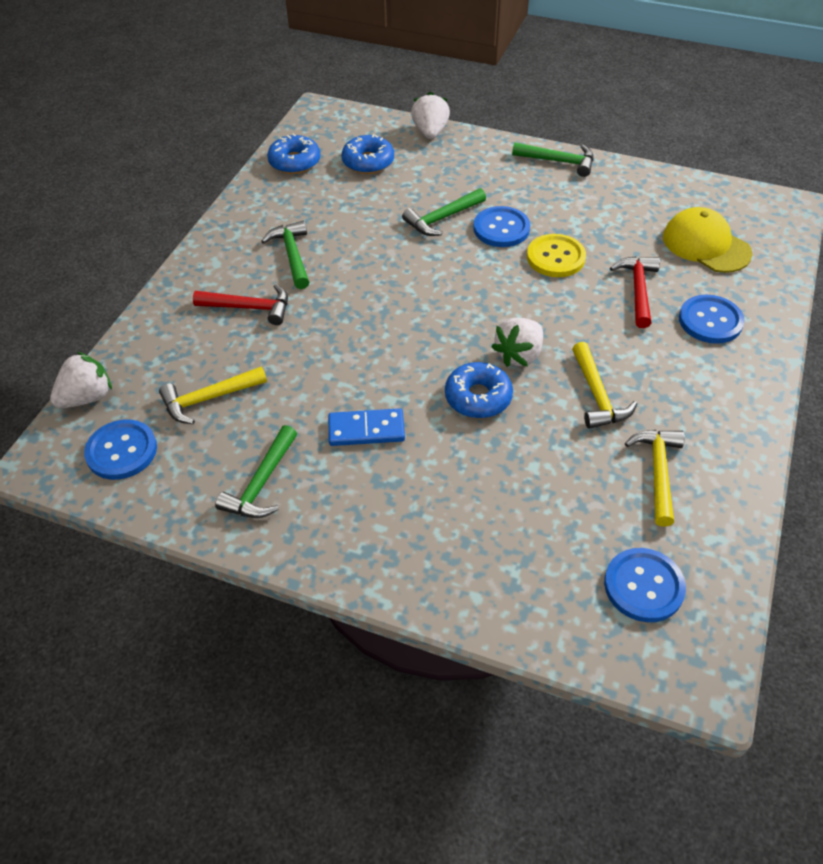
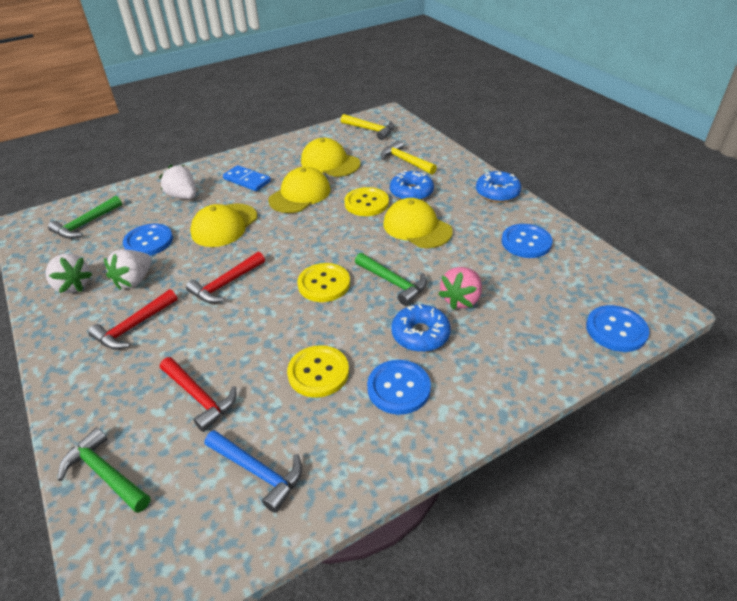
blue hammer: none = 0 -> [204,430,302,513] = 1
green hammer: [215,425,297,518] [261,221,309,289] [402,188,486,236] [512,142,594,177] = 4 -> [48,196,122,239] [58,427,150,513] [355,253,427,306] = 3
pink strawberry: none = 0 -> [438,267,482,310] = 1
red hammer: [193,284,288,325] [610,256,660,328] = 2 -> [88,289,178,350] [160,357,236,432] [186,252,265,303] = 3
yellow button: [527,234,586,277] = 1 -> [287,345,349,398] [297,263,350,302] [344,187,389,216] = 3
yellow cap: [663,207,752,273] = 1 -> [190,203,257,247] [268,167,330,213] [301,138,360,177] [383,198,453,248] = 4
yellow hammer: [159,366,267,424] [572,342,637,429] [625,430,685,527] = 3 -> [341,114,395,140] [381,140,437,174] = 2

